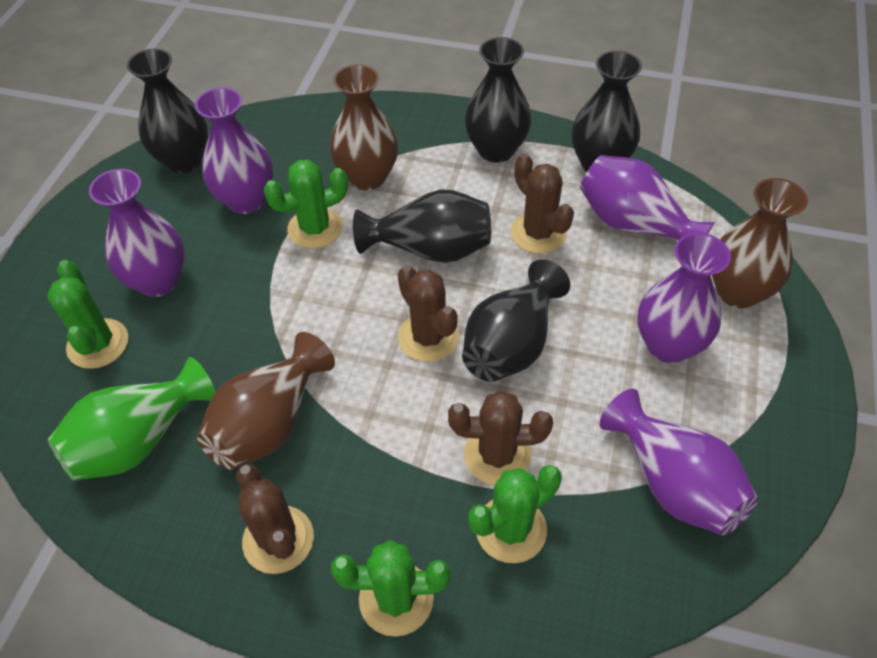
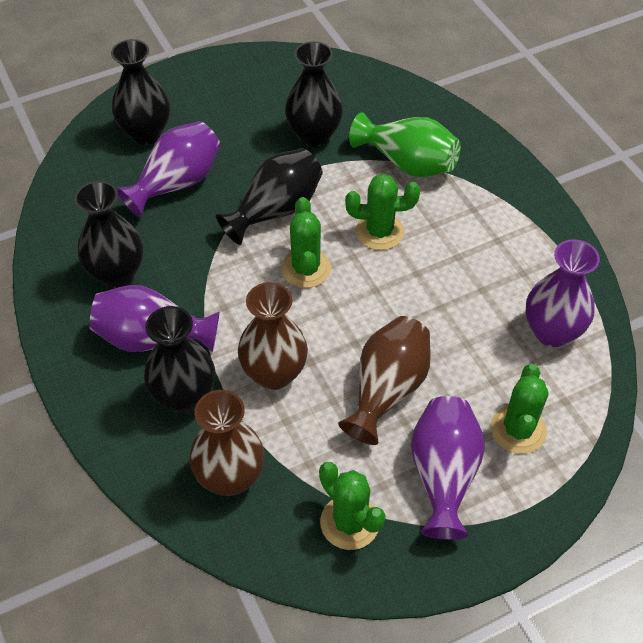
brown cactus: [236,464,314,574] [398,265,459,362] [448,391,553,485] [511,154,574,254] = 4 -> none = 0
purple vase: [89,169,185,297] [195,87,273,214] [580,155,715,240] [600,389,758,535] [638,233,731,363] = 5 -> [89,285,220,352] [116,121,220,217] [411,396,485,540] [525,239,600,347] = 4

